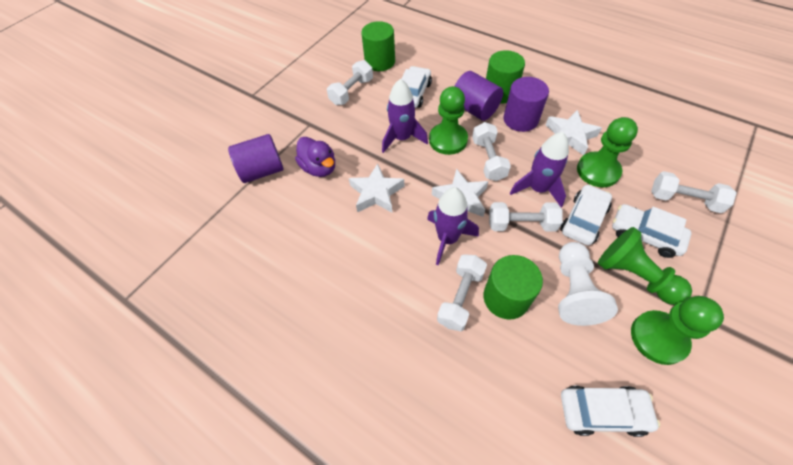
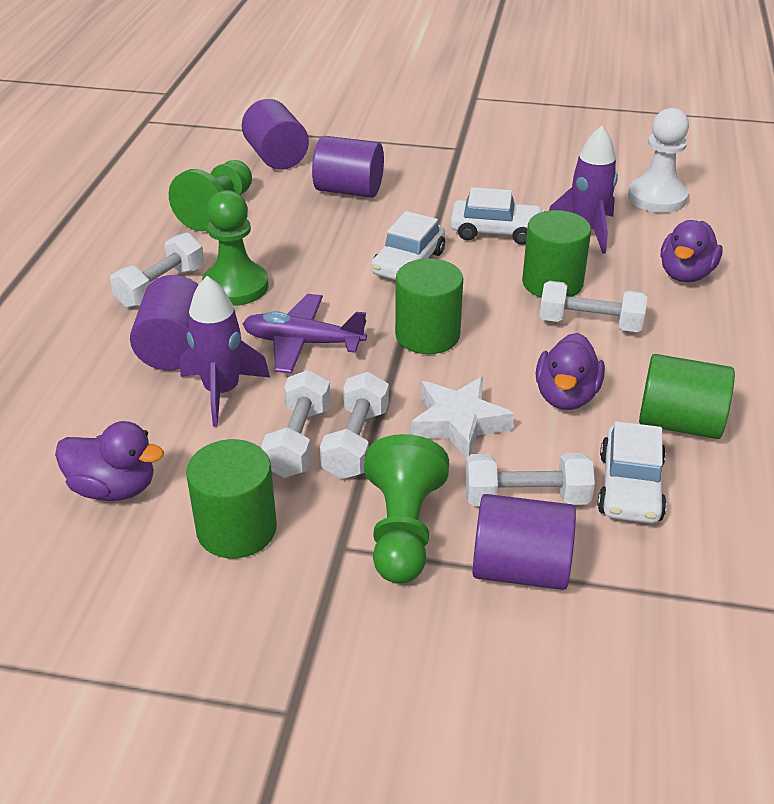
green cylinder: [361,21,395,71] [483,255,543,320] [486,50,525,103] = 3 -> [186,439,277,558] [395,258,463,354] [522,210,591,298] [639,354,735,439] = 4
green pawn: [429,86,468,155] [577,117,638,187] [598,227,692,305] [631,296,724,365] = 4 -> [169,160,252,231] [202,190,269,306] [364,434,449,584] = 3
purple cylinder: [228,134,284,183] [455,71,503,121] [503,77,549,132] = 3 -> [130,275,199,371] [242,99,309,169] [312,136,384,198] [473,494,576,590] = 4
purple duck: [295,137,335,177] = 1 -> [55,421,164,501] [536,333,605,410] [661,220,723,282] = 3
purple plane: none = 0 -> [243,294,367,374] = 1
purple rocket: [382,79,428,153] [427,187,479,265] [510,132,569,207] = 3 -> [180,276,270,427] [549,126,618,254] = 2
white car: [401,66,432,108] [560,184,612,246] [561,386,660,437] [612,204,692,258] = 4 -> [371,211,445,280] [450,187,544,245] [597,421,667,524] = 3
white star: [349,163,404,213] [432,169,488,217] [546,110,602,155] = 3 -> [411,377,514,458] = 1

